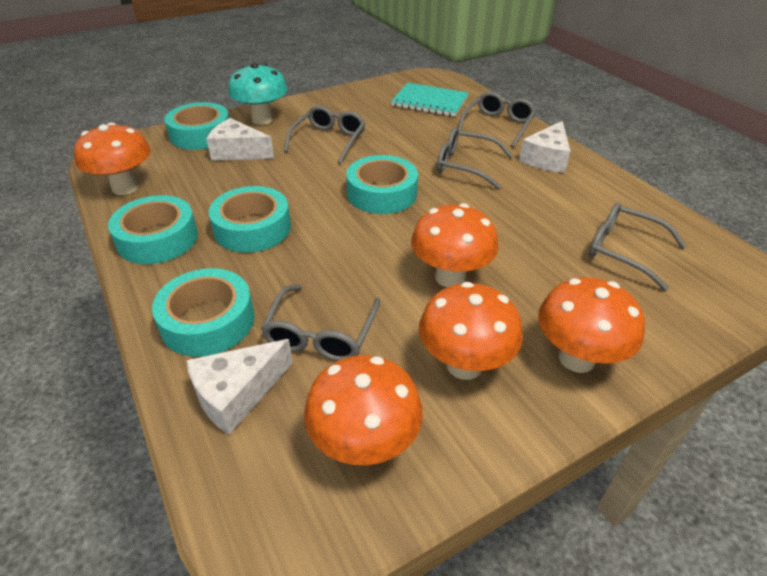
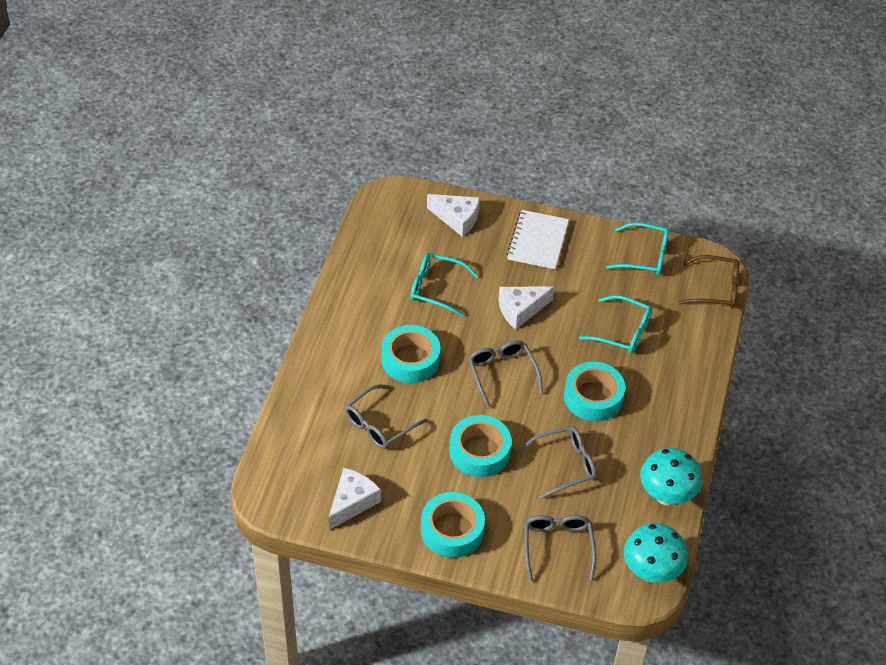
brown glasses: none = 0 -> [679,255,739,308] = 1
grey glasses: [261,284,380,361] [284,105,366,164] [437,127,513,189] [458,92,536,148] [589,203,687,291] = 5 -> [345,384,428,449] [468,340,543,408] [518,426,597,499] [524,515,596,581] = 4
orange mushroom: [74,123,151,195] [304,355,423,465] [411,203,499,288] [419,282,523,380] [538,277,645,373] = 5 -> none = 0
turquoise glasses: none = 0 -> [411,253,478,317] [579,295,652,354] [606,222,669,275] = 3
turquoise mushroom: [228,63,288,125] = 1 -> [624,523,688,583] [640,448,702,505] = 2
turquoise notebook: [391,83,469,117] = 1 -> none = 0
turquoise tape: [108,195,198,264] [152,268,255,357] [164,102,229,150] [208,186,291,253] [346,155,418,214] = 5 -> [381,325,440,383] [421,492,485,558] [449,415,512,477] [564,362,625,421] = 4
white notebook: none = 0 -> [507,210,569,269] = 1

